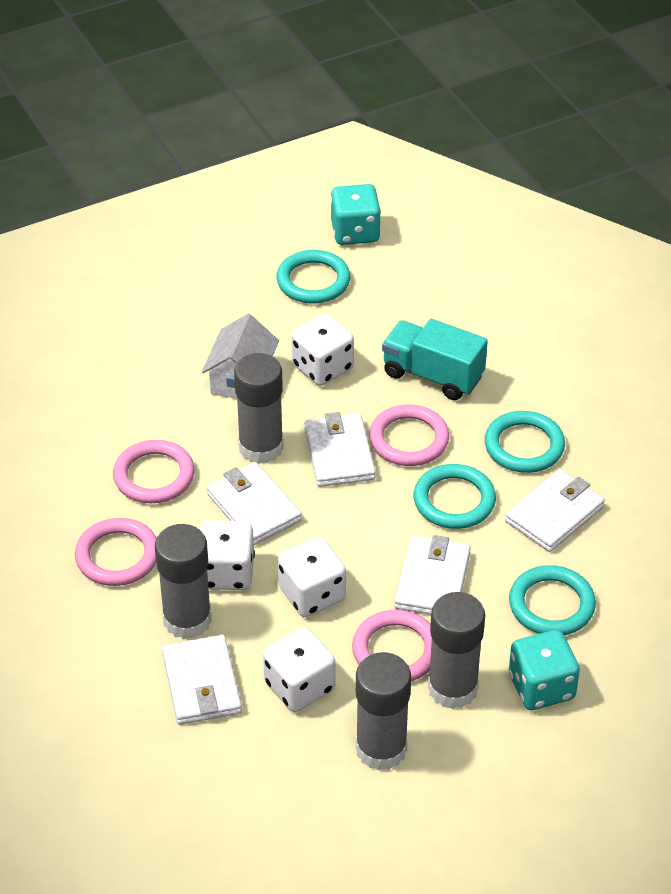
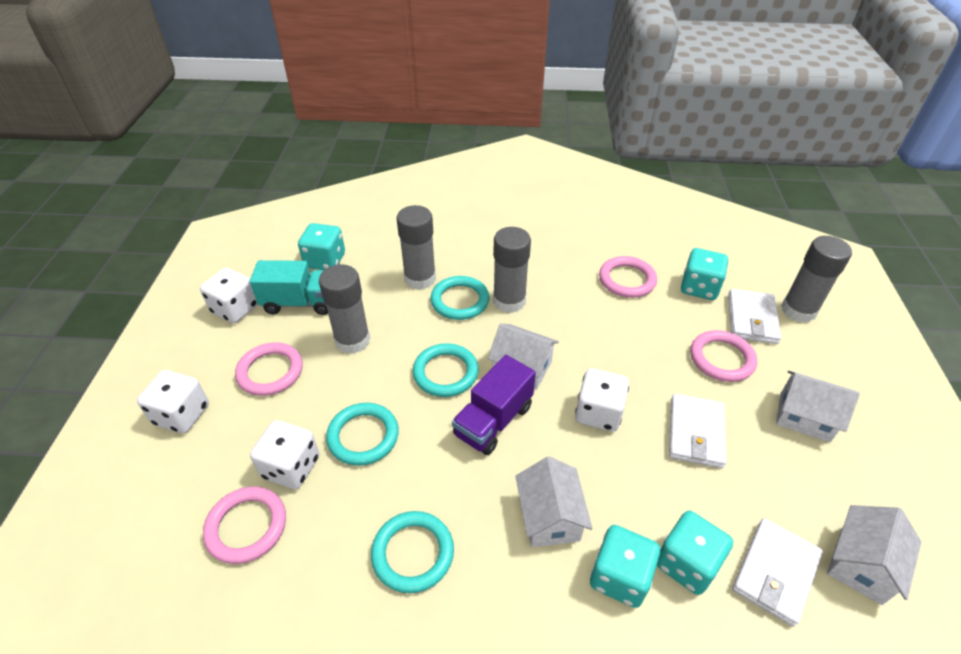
purple truck: none = 0 -> [452,355,536,455] = 1
turquoise dice: [330,184,381,245] [509,630,580,710] = 2 -> [298,223,345,270] [590,525,660,608] [657,511,733,595] [681,248,728,300] = 4
white house: [202,314,279,399] = 1 -> [488,324,559,390] [516,456,592,548] [776,371,860,442] [827,505,921,605] = 4
white wallet: [162,635,242,725] [207,462,302,545] [304,412,376,487] [394,535,471,615] [505,469,605,552] = 5 -> [669,394,726,468] [728,289,781,344] [732,518,823,627] = 3

